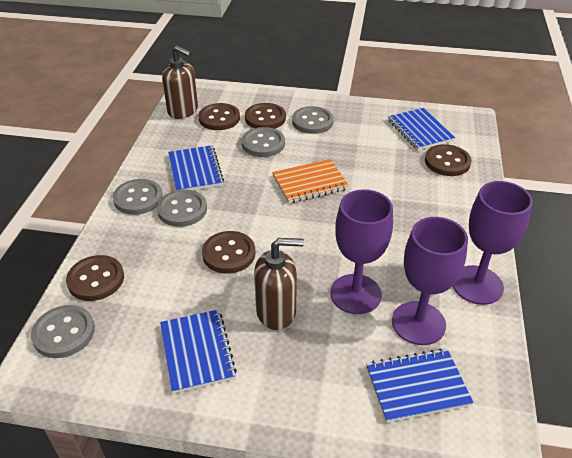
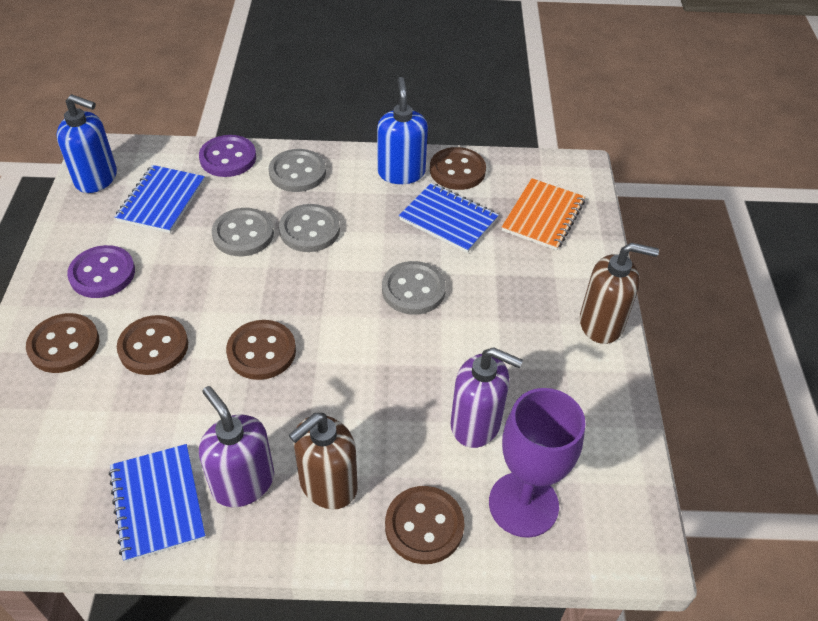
blue notebook: [160,310,237,394] [168,145,224,190] [366,348,474,423] [388,108,455,150] = 4 -> [109,444,206,562] [115,165,205,233] [399,183,499,253] = 3
blue soap dispenser: none = 0 -> [56,94,117,193] [377,77,428,184] = 2
grey button: [31,305,95,358] [113,179,163,215] [157,189,207,227] [242,127,285,157] [292,106,334,134] = 5 -> [212,208,274,256] [269,149,326,192] [279,204,340,252] [382,261,446,315] = 4
purple button: none = 0 -> [67,245,135,298] [199,135,256,177] = 2
purple goblet: [330,189,393,314] [392,217,468,345] [453,181,533,305] = 3 -> [489,388,586,538] = 1
purple soap dispenser: none = 0 -> [199,386,274,507] [451,347,523,448] = 2

